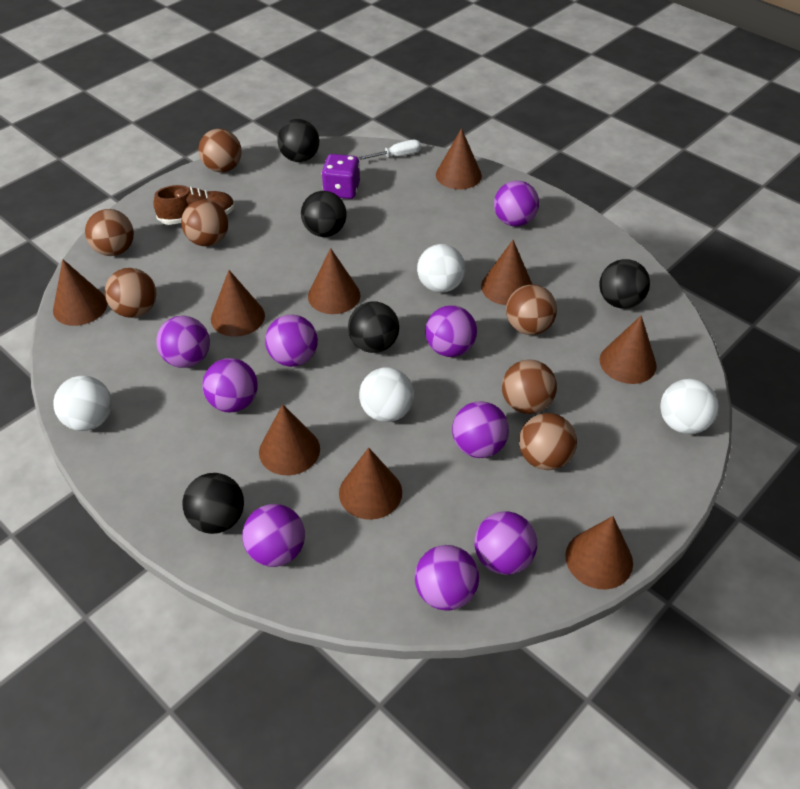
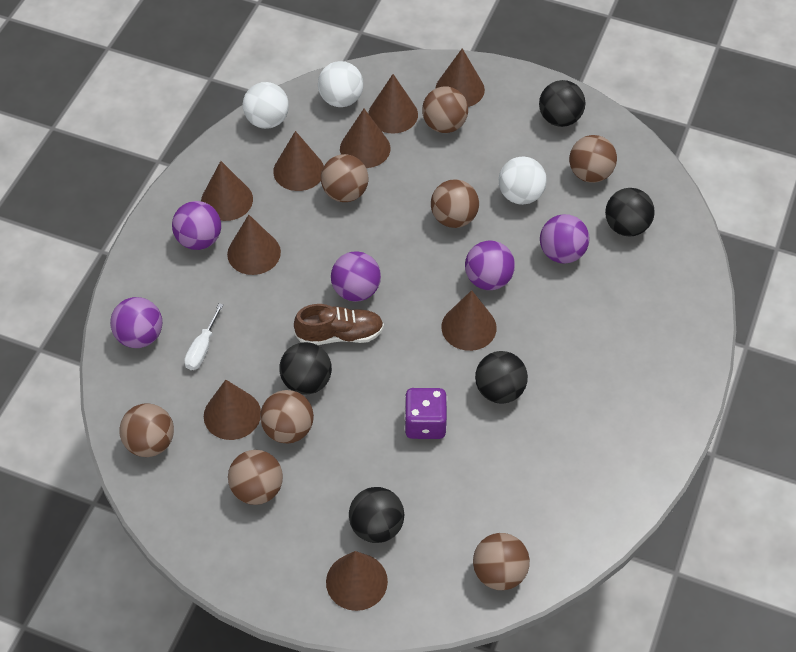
brown ball: [85,209,134,256] [105,268,156,318] [181,200,228,246] [198,129,242,172] [502,360,557,414] [506,284,557,335] [519,413,577,470] = 7 -> [119,403,174,457] [228,450,283,505] [260,390,314,443] [321,154,368,202] [422,87,468,133] [431,179,479,228] [473,533,530,590] [569,135,617,183] = 8
purple ball: [156,316,210,368] [202,358,258,412] [242,504,305,567] [265,315,318,367] [415,545,479,611] [425,306,477,357] [452,401,509,458] [474,511,537,575] [494,181,539,226] = 9 -> [110,297,162,348] [172,201,221,250] [331,251,381,302] [465,241,515,290] [540,214,589,264] = 5
white ball: [53,376,112,431] [359,367,414,422] [417,244,466,293] [660,379,719,434] = 4 -> [243,82,289,129] [318,61,363,107] [499,156,547,205] = 3

